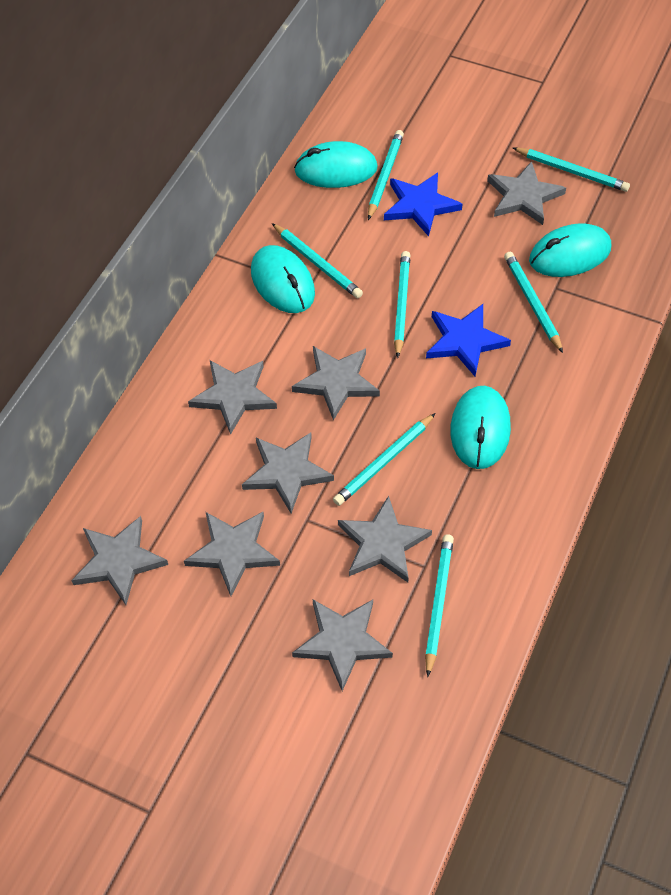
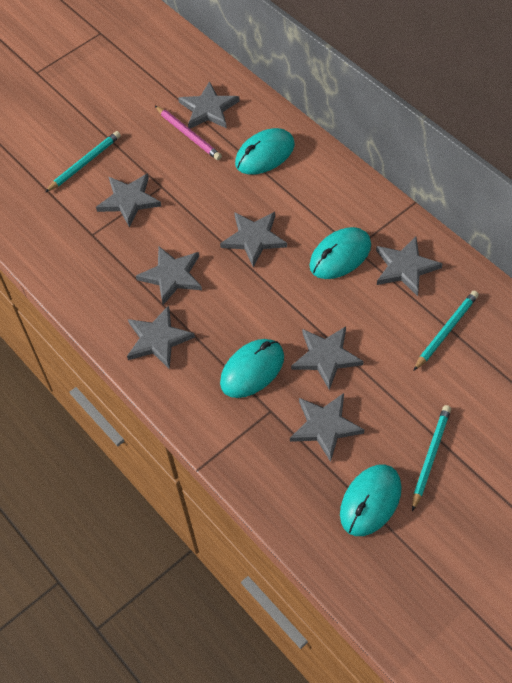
blue star: [384,173,462,236] [426,304,511,376] = 2 -> none = 0
pink pencil: none = 0 -> [155,106,222,160] = 1
turquoise pencil: [272,223,363,298] [333,413,436,506] [368,130,404,220] [394,251,410,358] [425,534,454,677] [504,252,563,353] [513,148,630,192] = 7 -> [45,131,121,192] [412,405,451,511] [413,290,479,371] = 3

